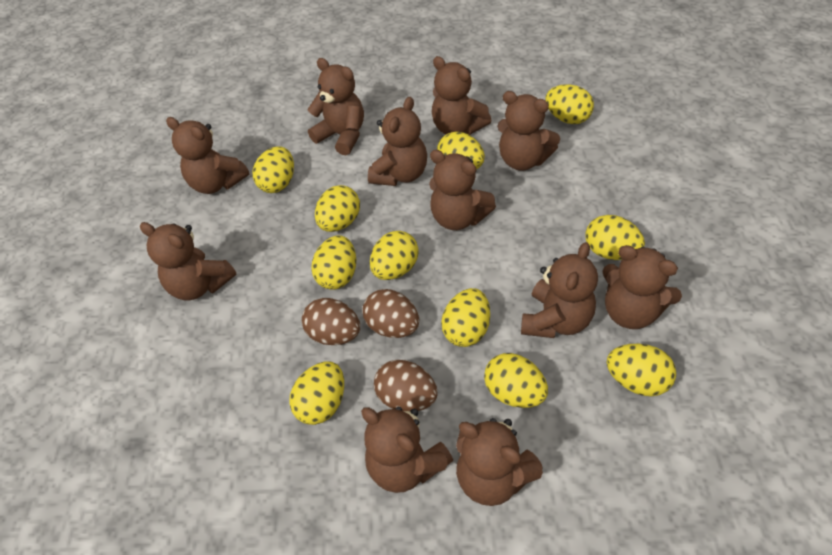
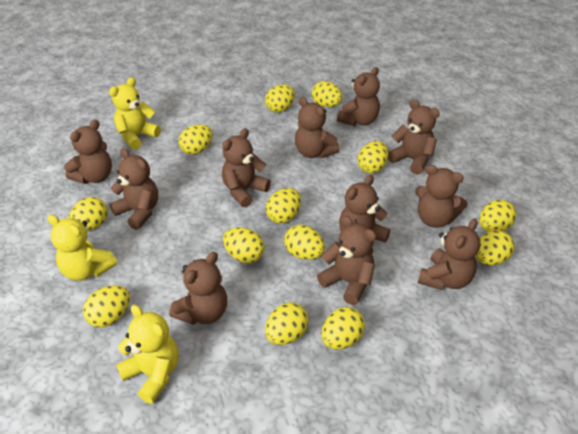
brown egg: [302,298,360,345] [362,289,419,338] [374,360,438,412] = 3 -> none = 0
yellow egg: [252,146,294,193] [289,361,344,425] [311,235,356,290] [315,185,360,232] [370,231,419,280] [437,132,485,169] [441,288,490,347] [484,353,548,408] [545,84,594,124] [585,215,645,260] [607,344,676,396] = 11 -> [68,197,108,231] [83,285,130,328] [178,124,213,155] [223,227,264,263] [265,84,295,112] [265,302,309,345] [266,188,301,224] [284,225,325,260] [312,81,342,107] [321,307,365,350] [358,141,389,174] [476,230,515,265] [479,200,516,232] = 13
yellow teddy bear: none = 0 -> [48,215,117,281] [109,77,161,150] [116,305,178,404] = 3

